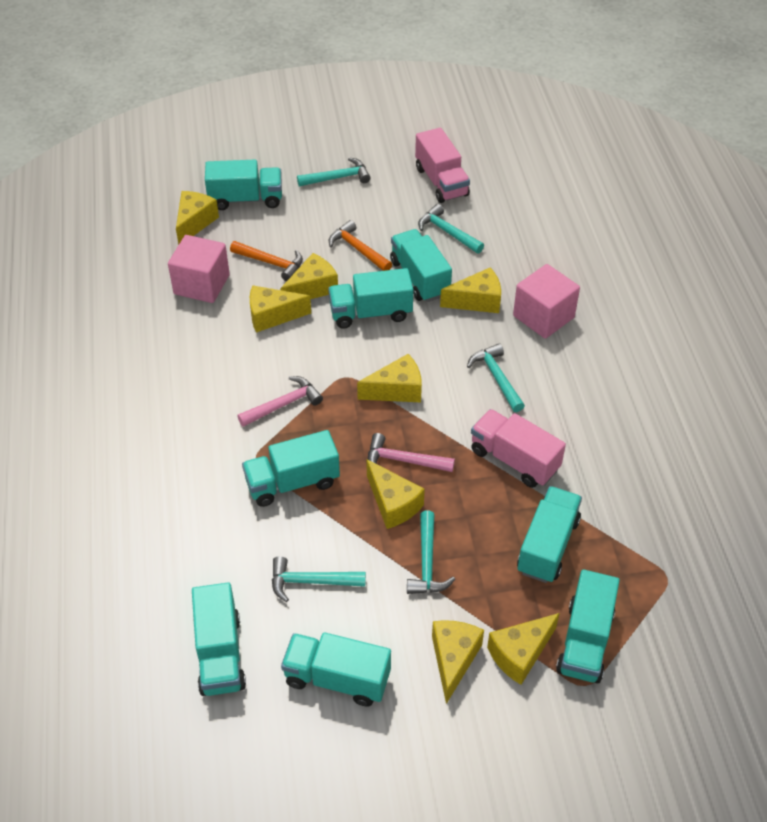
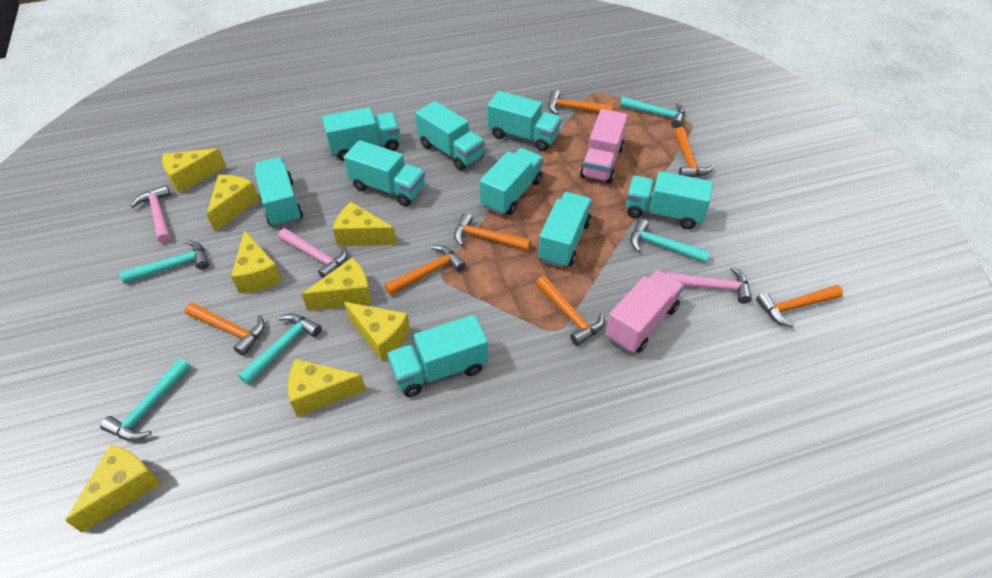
orange hammer: [230,241,303,281] [329,220,392,271] = 2 -> [185,302,264,356] [384,245,466,296] [454,213,531,251] [536,276,604,346] [548,90,613,115] [674,127,714,177] [756,285,843,328] = 7
pink cube: [168,235,230,303] [513,264,580,339] = 2 -> none = 0
pink hammer: [237,376,323,427] [368,433,455,472] = 2 -> [131,185,171,243] [278,228,347,278] [666,266,752,304] = 3
turquoise truck: [192,583,246,696] [205,160,282,210] [242,430,340,507] [281,632,391,707] [328,268,413,329] [390,229,452,302] [517,486,582,583] [556,569,620,683] = 8 -> [254,157,303,228] [322,107,400,161] [344,140,425,206] [387,315,488,397] [415,101,485,171] [480,148,543,215] [487,91,562,151] [538,192,592,268] [626,171,713,229] = 9

